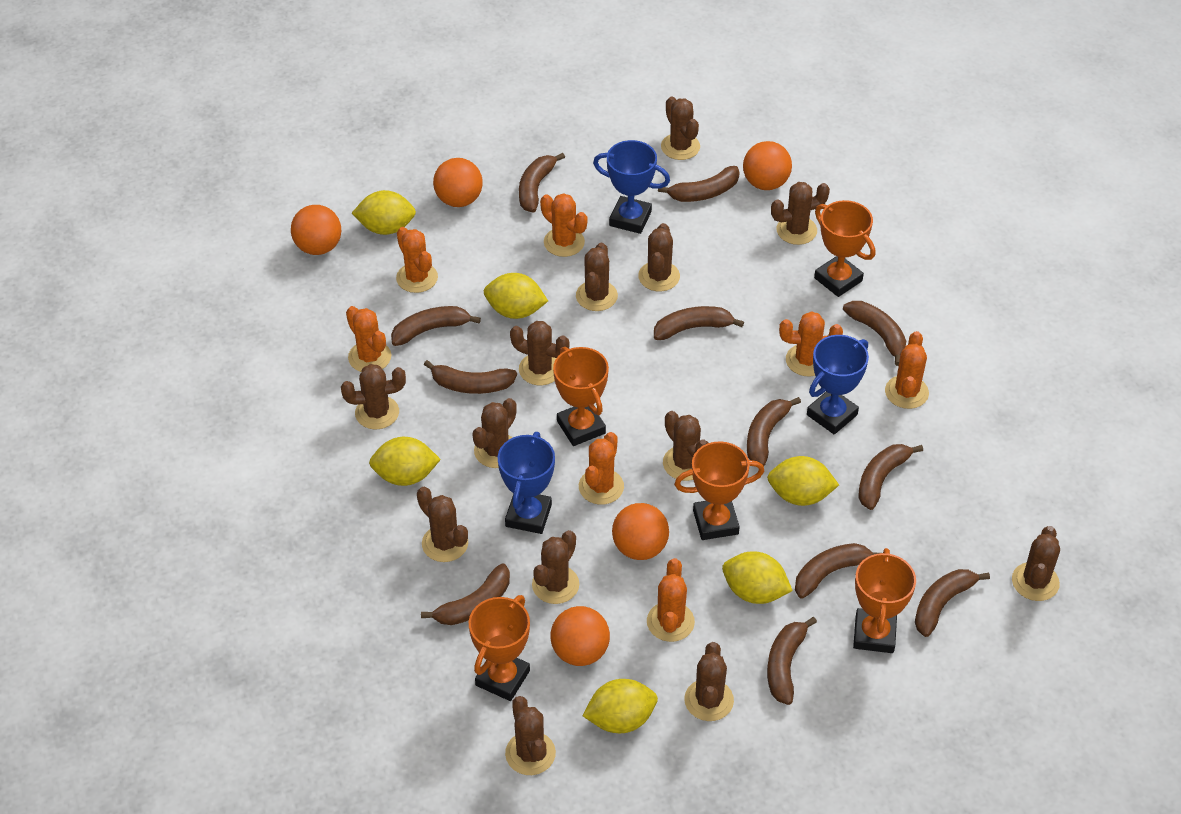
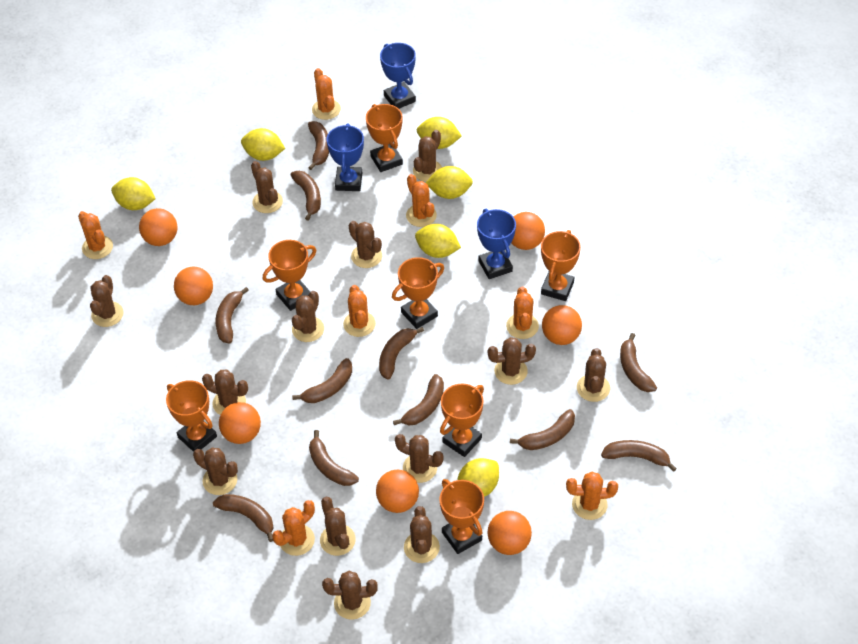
brown banana: [391,306,481,346] [421,563,510,625] [424,360,517,394] [519,153,565,213] [654,306,744,340] [658,166,740,202] [747,397,801,466] [767,617,817,705] [795,543,879,599] [843,301,906,366] [858,444,923,510] [915,569,990,637] = 12 -> [213,494,274,542] [216,287,249,344] [291,171,321,221] [292,358,352,403] [308,121,329,170] [309,430,359,486] [379,327,424,380] [393,374,444,425] [510,409,575,450] [601,440,677,472] [620,333,657,392] = 11
orange ball: [291,205,341,255] [433,158,483,207] [550,606,610,666] [612,503,669,560] [743,141,792,190] = 5 -> [139,208,177,246] [174,267,213,305] [219,402,261,444] [376,470,419,513] [488,511,532,555] [511,212,545,250] [542,305,582,345] = 7
orange trophy: [469,595,530,701] [553,347,609,446] [674,441,764,540] [814,200,875,297] [853,548,916,653] = 5 -> [166,380,217,452] [263,240,316,311] [366,104,403,172] [392,257,444,329] [440,384,484,457] [440,479,484,554] [541,230,581,301] = 7

